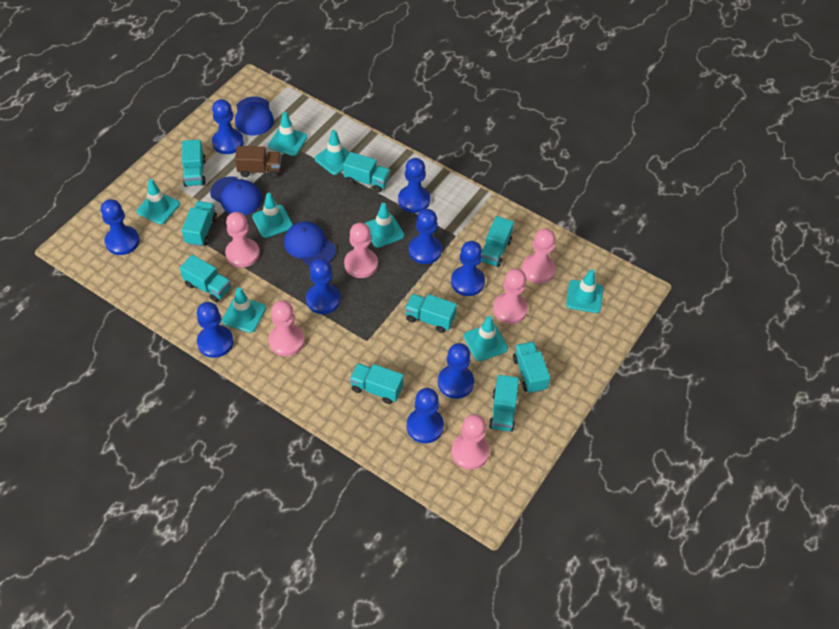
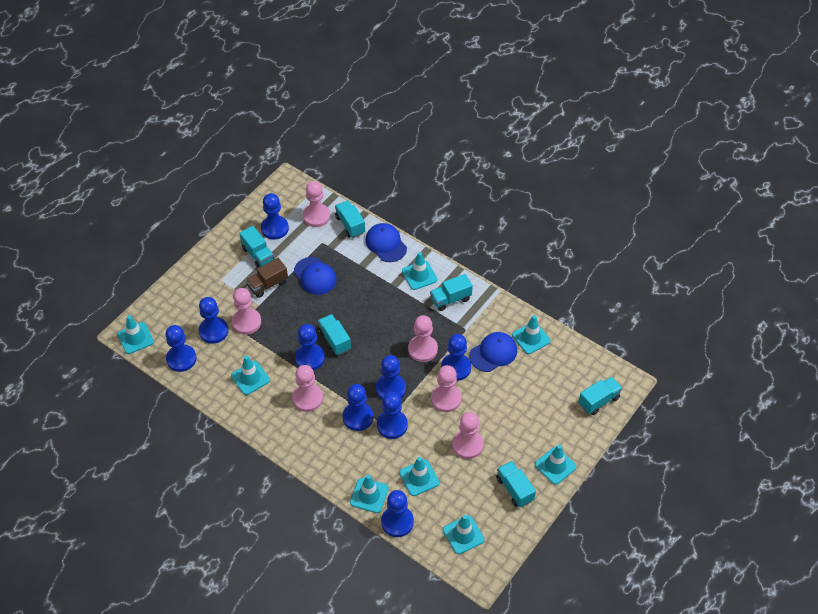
turquoise truck: [180,255,231,302] [182,140,206,187] [182,201,217,247] [343,152,390,193] [350,363,404,404] [405,294,457,333] [481,216,514,267] [489,375,519,432] [513,342,550,393] = 9 -> [239,226,274,268] [318,314,351,355] [335,200,365,238] [430,274,473,311] [496,461,536,507] [579,377,622,415] = 6

